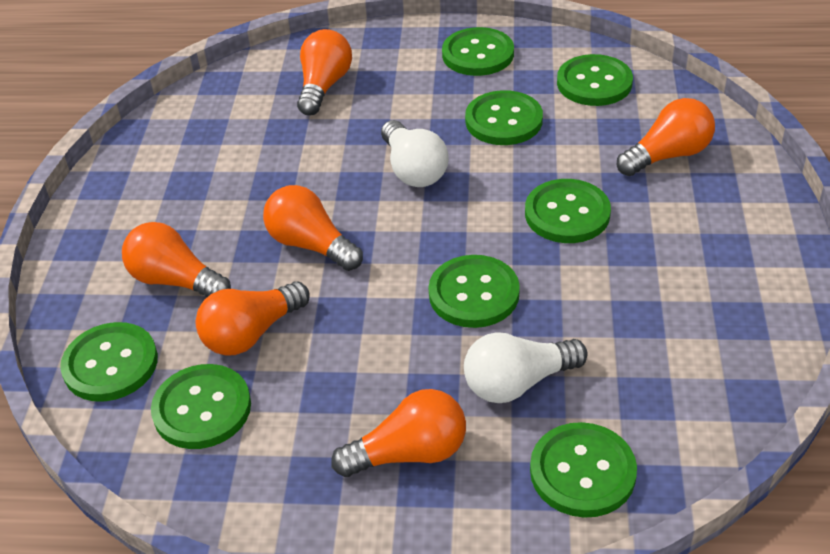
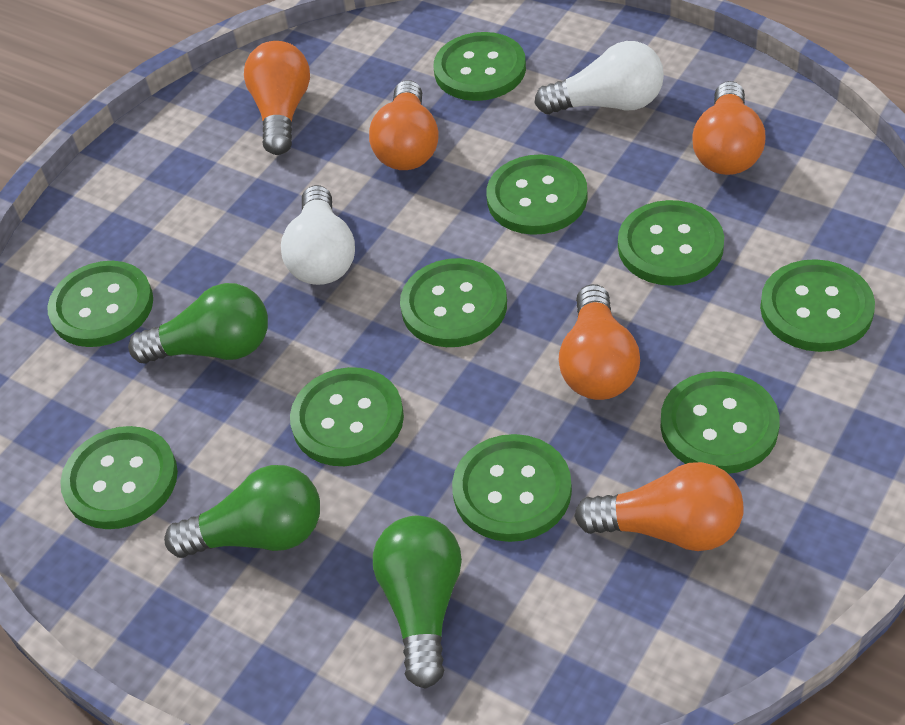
green button: [60,322,158,402] [151,364,251,449] [428,255,520,328] [442,27,514,76] [465,90,543,145] [525,179,611,243] [530,422,637,518] [557,54,633,106] = 8 -> [47,261,153,347] [60,426,178,529] [290,367,404,466] [400,258,507,347] [434,32,526,101] [452,434,572,542] [487,154,588,235] [618,200,724,286] [660,371,780,474] [760,259,875,352] = 10
green light bulb: none = 0 -> [128,283,268,364] [164,465,320,558] [373,516,462,689] = 3
orange light bulb: [122,222,231,298] [195,282,310,356] [263,185,363,271] [297,29,352,115] [331,389,466,477] [617,98,715,176] = 6 -> [244,41,310,155] [369,80,439,170] [559,284,640,400] [574,462,744,551] [692,81,765,175] = 5

